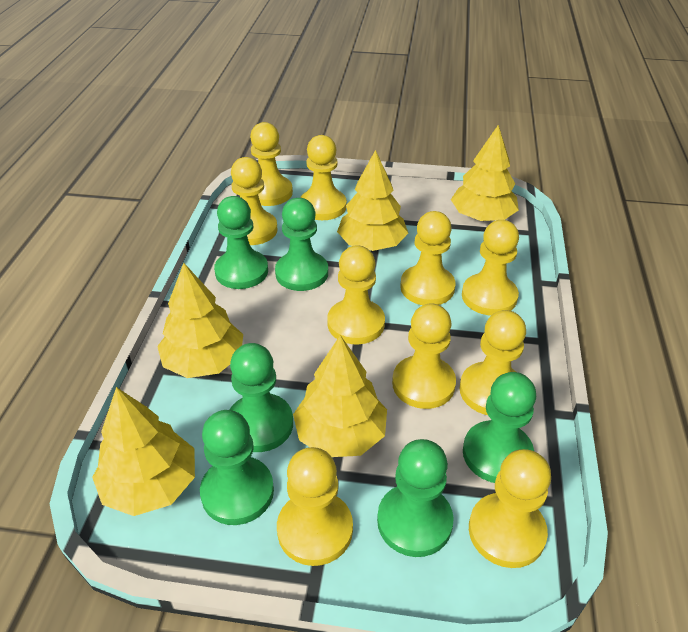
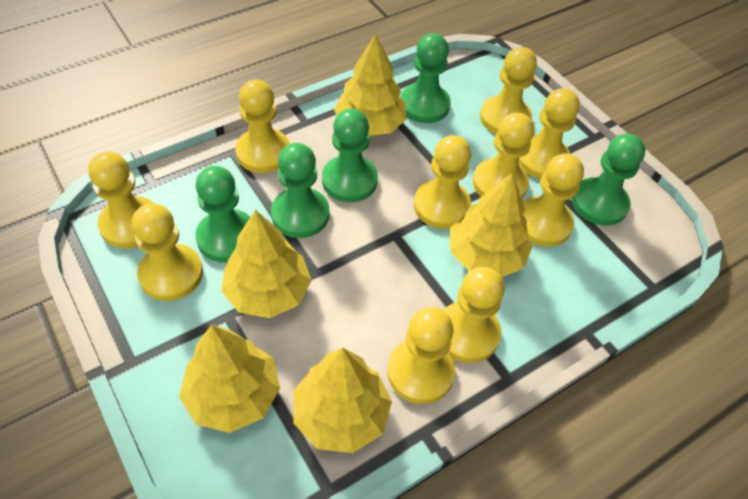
green pawn: [200,410,274,525] [214,196,268,289] [229,343,293,452] [275,198,328,291] [377,439,454,557] [463,372,536,483] = 6 -> [195,166,250,262] [271,143,329,238] [322,109,378,202] [400,33,451,123] [572,133,645,226] = 5

